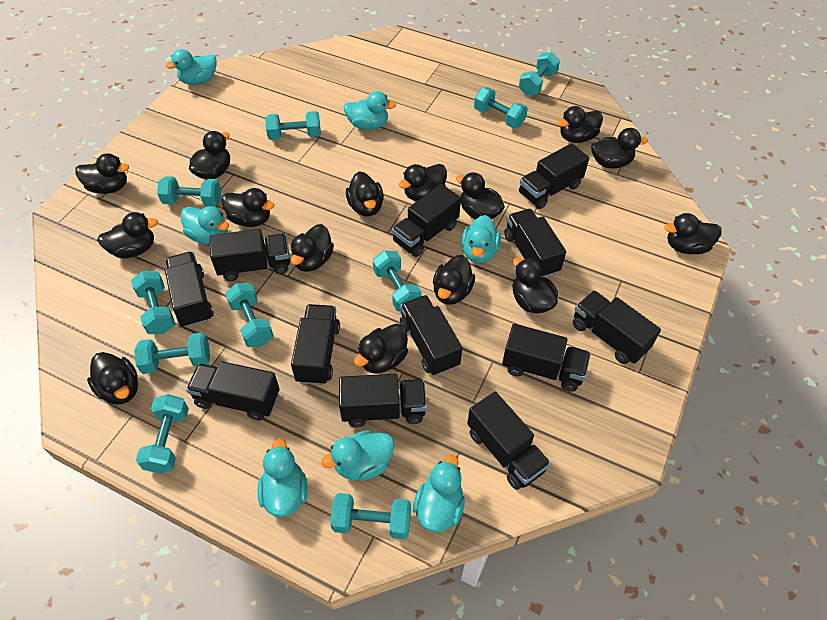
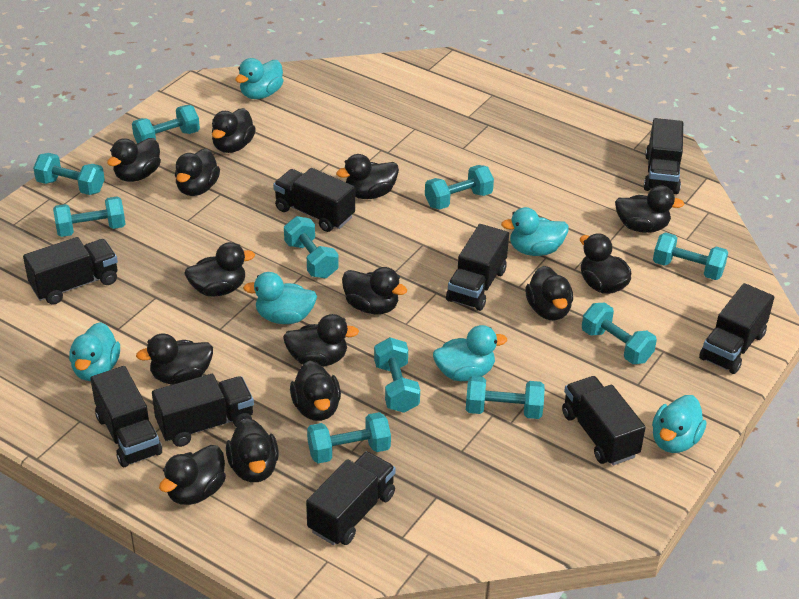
black duck: [75,153,129,194] [87,352,138,405] [97,212,158,258] [189,131,230,180] [221,188,274,227] [290,224,334,272] [346,171,384,217] [354,324,408,374] [399,164,447,201] [433,255,475,305] [456,172,505,220] [513,257,558,314] [558,106,603,143] [591,128,648,168] [664,213,722,254] = 15 -> [107,138,161,182] [136,333,213,384] [159,445,226,505] [175,148,220,196] [184,242,255,297] [212,108,256,153] [226,418,279,482] [283,314,359,367] [290,360,341,421] [336,154,399,199] [342,267,407,315] [525,266,573,320] [580,233,631,294] [615,185,684,233] = 14
black truck: [165,252,214,328] [186,361,280,421] [210,229,290,281] [291,304,340,385] [339,374,427,428] [392,184,461,257] [400,295,462,376] [467,392,551,490] [502,324,591,392] [504,209,566,277] [519,143,589,209] [573,290,661,364] = 12 -> [23,237,118,305] [90,366,162,467] [152,374,254,447] [273,168,355,232] [306,451,396,545] [446,224,509,311] [562,376,646,465] [644,118,683,194] [699,283,774,374] = 9
turquoise duck: [166,49,217,85] [181,206,229,245] [258,439,307,517] [321,430,394,480] [344,91,396,130] [413,455,465,532] [461,215,501,263] = 7 -> [69,322,120,381] [235,58,283,99] [243,272,317,324] [433,325,507,381] [501,207,569,256] [652,395,706,453] = 6

